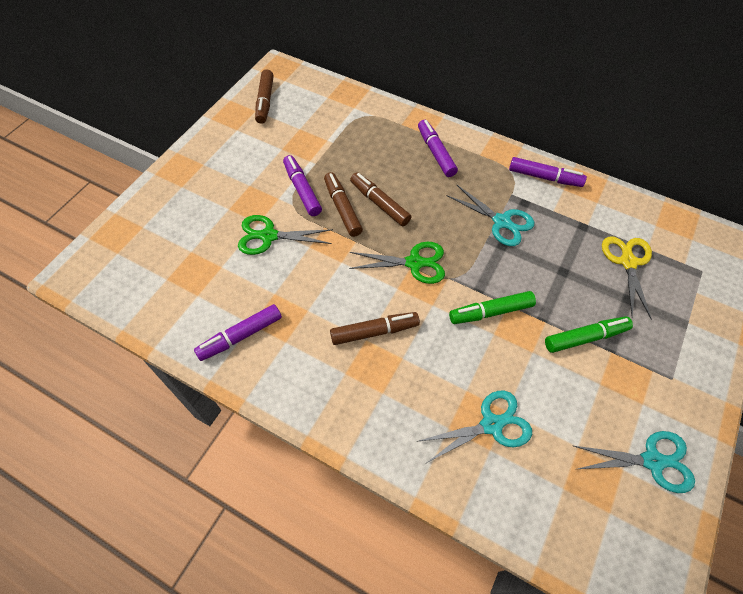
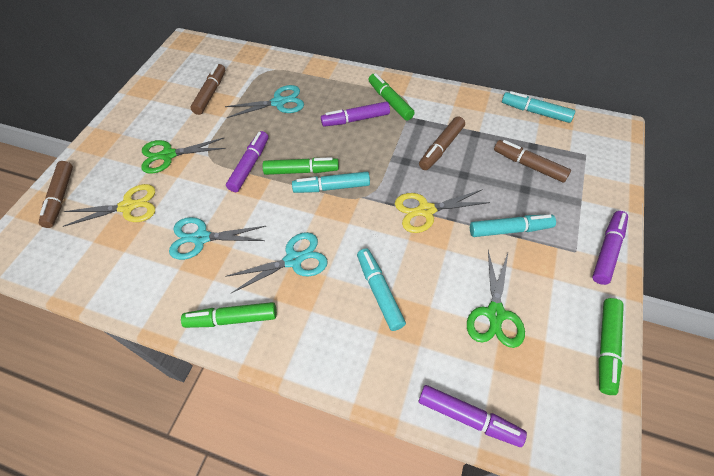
green marker: [449,291,536,324] [545,316,633,353] = 2 -> [181,302,277,328] [262,157,339,175] [368,73,415,121] [598,298,624,395] = 4
turquoise marker: none = 0 -> [292,171,370,193] [357,248,406,331] [470,215,556,237] [502,91,575,123] = 4
yellow scissors: [602,236,652,320] = 1 -> [63,184,155,227] [395,189,490,233] = 2

